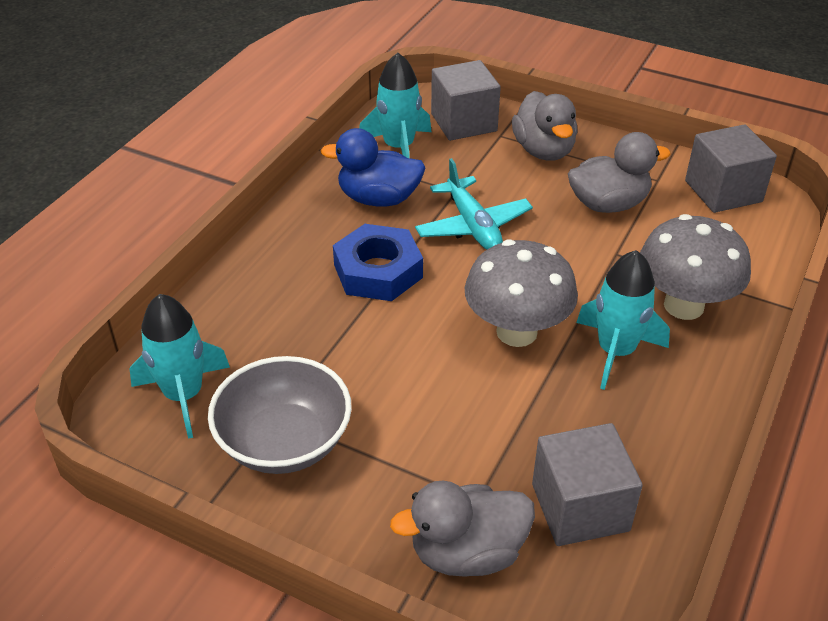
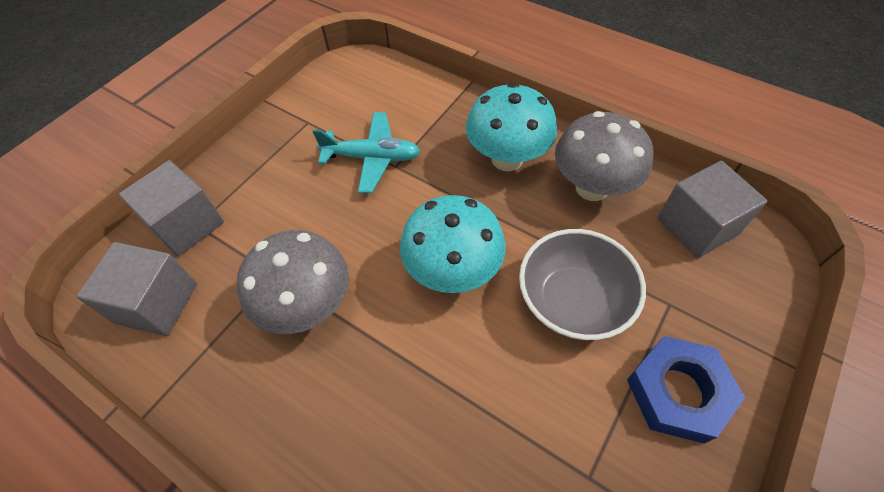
blue duck: [320,128,425,206] = 1 -> none = 0
grey duck: [390,481,535,577] [512,91,578,161] [568,132,671,213] = 3 -> none = 0
turquoise mushroom: none = 0 -> [400,195,506,293] [466,83,557,171] = 2
turquoise rocket: [129,294,230,439] [359,53,431,158] [576,250,670,390] = 3 -> none = 0

